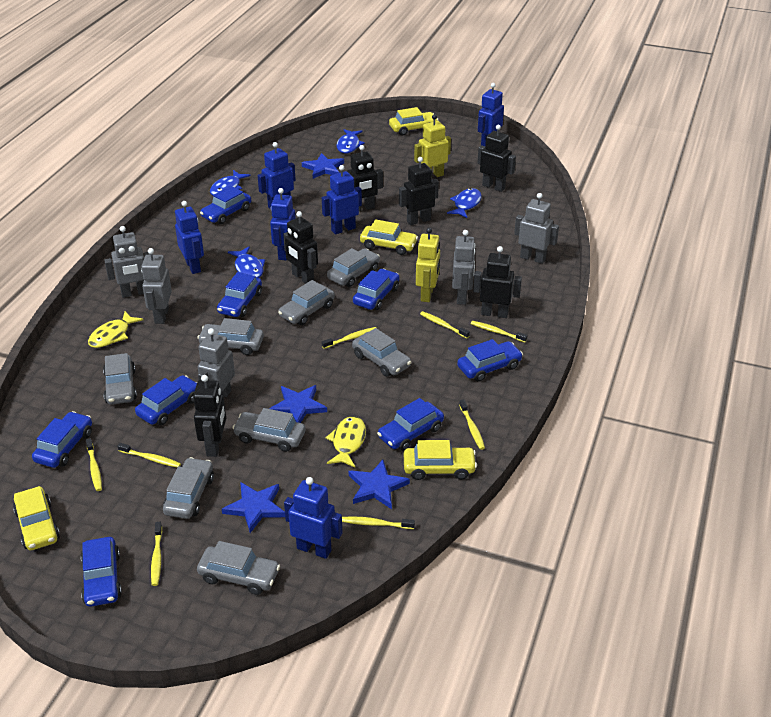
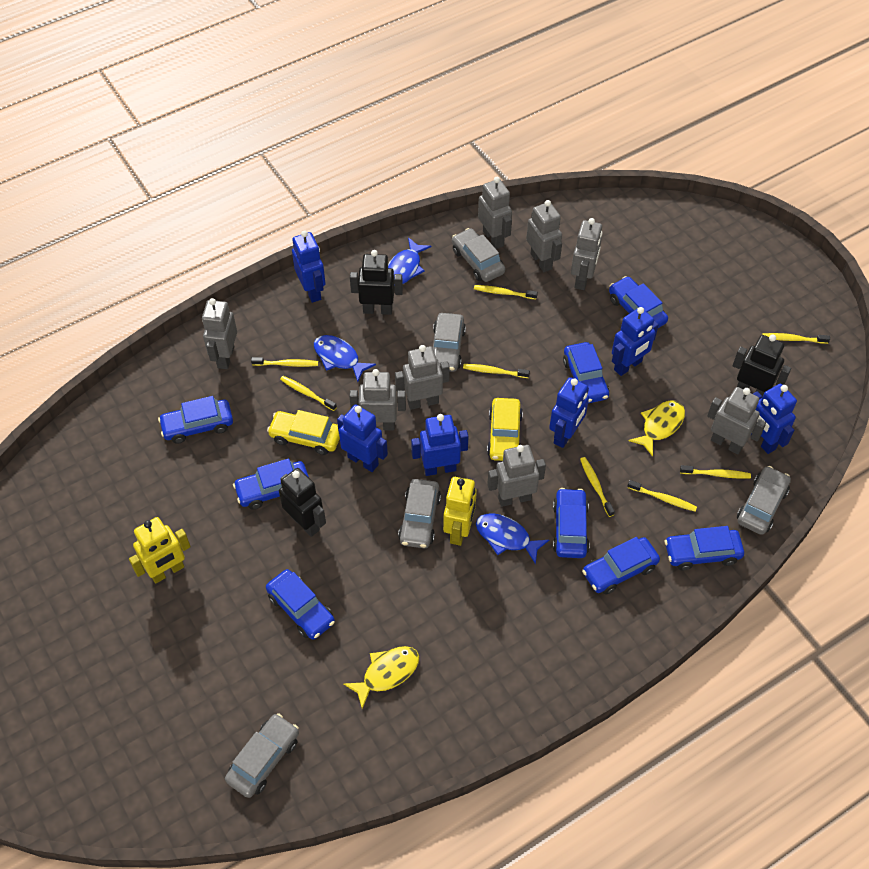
black robot: [193,375,226,457] [283,211,318,284] [347,145,383,212] [399,157,439,225] [473,246,522,318] [478,125,516,192] = 6 -> [279,468,326,537] [350,250,403,315] [733,334,791,397] = 3
blue fish: [210,170,251,195] [228,247,265,278] [336,129,365,154] [447,188,482,218] = 4 -> [314,335,376,382] [388,237,431,284] [476,514,549,565] = 3
blue star: [222,482,285,533] [269,385,327,423] [302,153,344,179] [349,460,410,509] = 4 -> none = 0
grey car: [103,353,137,405] [163,457,214,519] [197,318,264,355] [197,541,280,595] [233,408,305,452] [278,280,335,325] [327,248,380,287] [352,328,411,377] = 8 -> [225,713,299,798] [398,479,441,548] [433,313,466,372] [452,228,505,282] [737,466,791,535] = 5
grey robot: [104,226,150,298] [141,248,172,324] [198,328,235,397] [452,230,476,305] [514,193,559,264] = 5 -> [202,298,237,369] [349,369,406,430] [395,345,450,410] [478,177,512,249] [487,445,546,507] [526,200,562,272] [571,218,602,290] [707,387,766,454] = 8
yellow car: [13,486,60,550] [360,219,418,255] [389,107,439,135] [404,440,477,480] = 4 -> [267,410,340,455] [487,398,523,461] = 2

